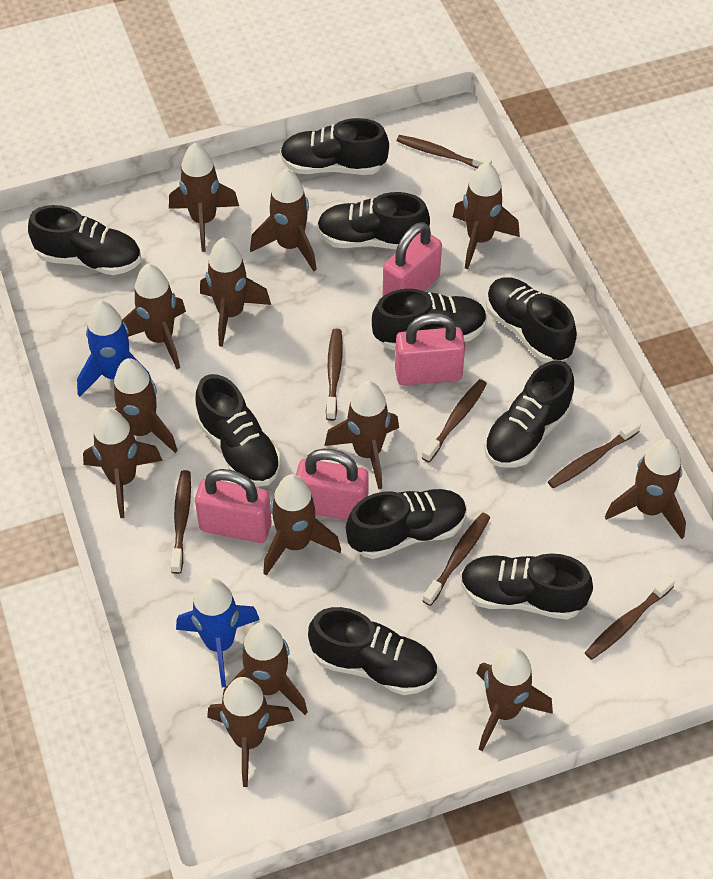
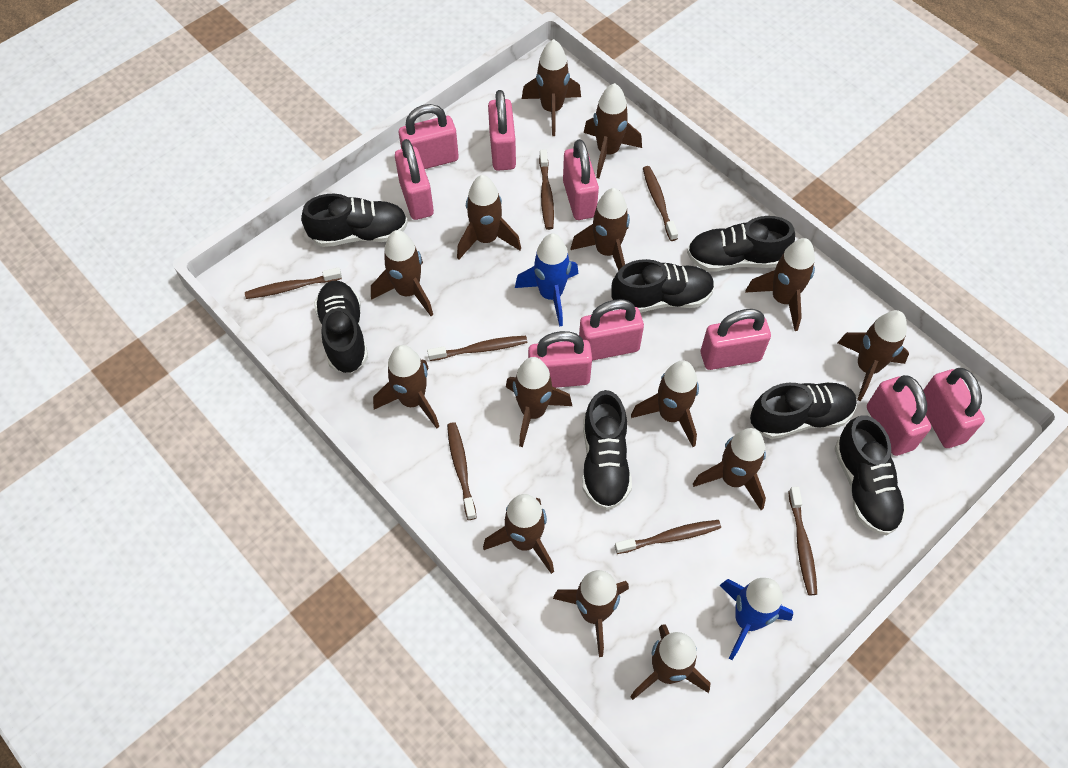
black shoe: [28,205,141,275] [195,374,281,487] [280,118,389,175] [308,607,437,695] [317,192,430,250] [346,489,467,559] [372,289,487,350] [460,553,593,620] [484,361,574,468] [486,277,577,362] = 10 -> [301,194,408,247] [314,281,368,373] [582,390,632,510] [611,259,715,313] [687,216,795,272] [750,382,857,439] [834,416,907,535] = 7
brown rocket: [83,408,163,518] [114,358,178,453] [122,263,186,369] [169,143,239,252] [200,238,271,347] [207,677,294,787] [222,622,308,715] [250,168,317,271] [263,474,341,576] [324,381,399,489] [453,162,520,269] [476,647,553,752] [605,439,686,539] = 13 -> [371,230,433,316] [373,345,439,429] [457,175,521,259] [483,494,554,574] [506,357,572,447] [522,39,581,136] [553,570,629,657] [571,188,630,271] [584,83,642,178] [630,624,710,700] [631,360,699,447] [693,428,766,510] [745,238,815,331] [838,310,909,401] = 14
pink padlock: [195,469,272,543] [296,449,369,520] [383,222,442,296] [395,313,465,385] = 4 -> [395,139,434,220] [399,104,459,169] [488,90,516,171] [528,331,592,388] [563,139,599,220] [579,299,644,361] [701,309,771,370] [867,375,931,456] [923,368,985,448] = 9

